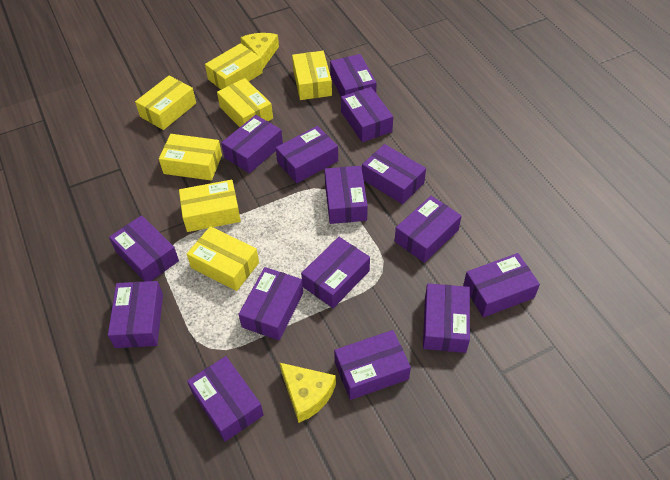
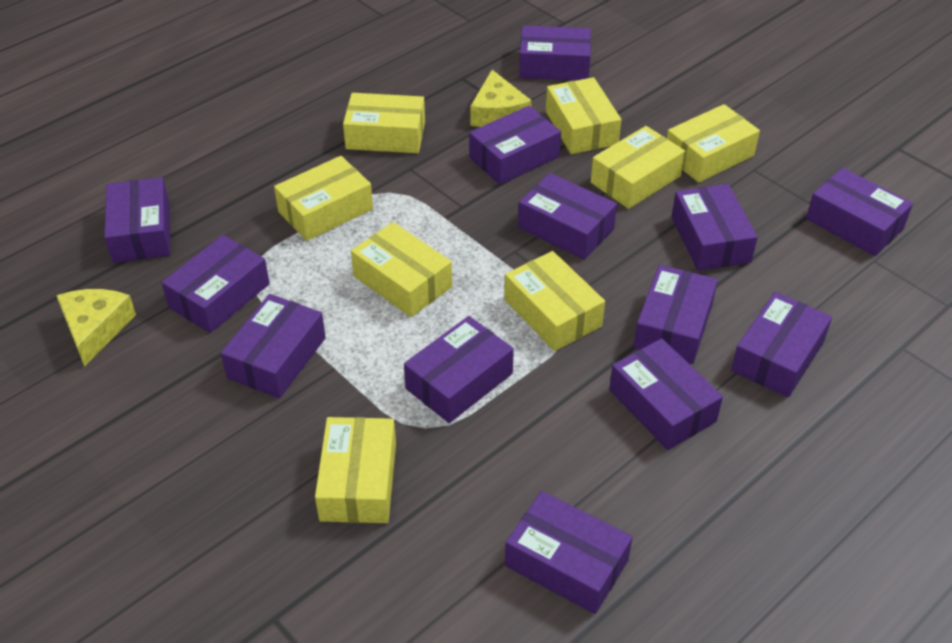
purple box: [108,281,163,348] [109,215,179,282] [187,356,264,442] [221,115,283,173] [238,267,303,341] [276,126,338,183] [301,237,370,308] [324,166,368,224] [330,54,377,96] [334,330,411,400] [341,87,393,142] [362,144,426,204] [395,196,462,263] [423,283,470,353] [463,253,540,317] = 15 -> [104,177,170,263] [162,235,270,333] [221,294,326,398] [404,316,514,423] [469,106,561,185] [505,491,633,614] [518,173,617,260] [519,26,591,80] [609,338,723,450] [633,265,718,364] [672,184,758,271] [731,292,832,397] [806,168,913,256] = 13
yellow box: [135,76,196,130] [159,134,222,181] [179,180,241,232] [187,226,259,291] [205,43,263,90] [217,78,273,127] [292,51,332,100] = 7 -> [274,156,373,241] [315,417,396,523] [343,93,425,153] [351,222,452,317] [504,251,605,351] [546,77,621,154] [591,126,685,209] [667,104,760,183] = 8

